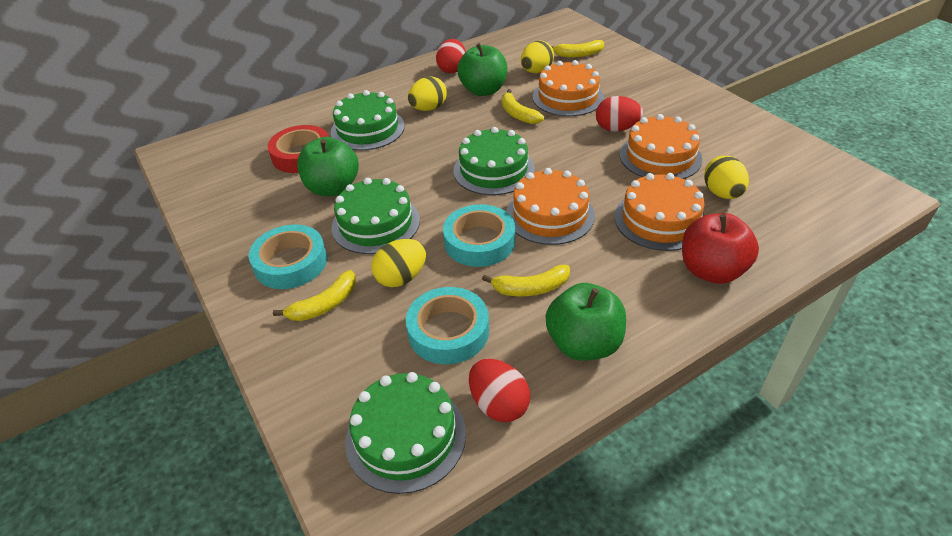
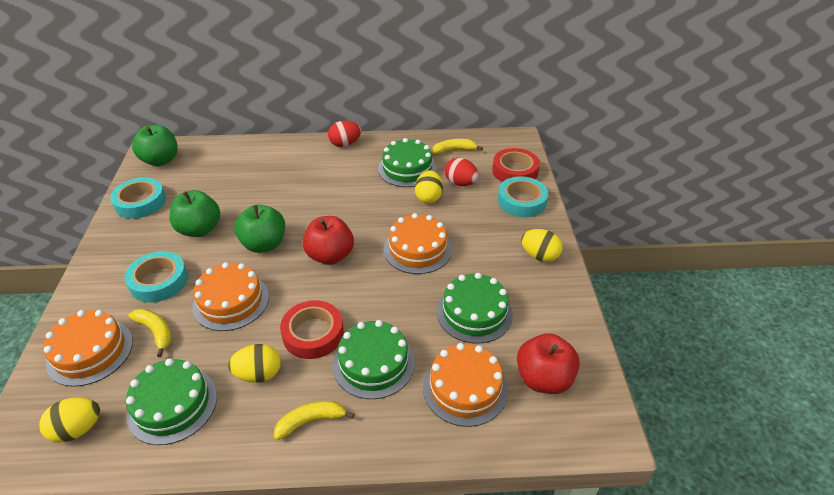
red apple: [682,213,759,284] = 1 -> [303,216,354,265] [517,333,580,394] = 2
red egg: [436,39,466,73] [469,359,530,422] [596,96,643,132] = 3 -> [328,120,361,147] [445,158,478,186] = 2
red tape: [268,125,329,173] = 1 -> [280,300,344,359] [492,148,540,182] = 2
yellow banana: [273,270,356,321] [482,265,570,296] [502,89,544,124] [551,40,604,58] = 4 -> [128,309,172,357] [274,401,355,440] [432,139,483,154] = 3

